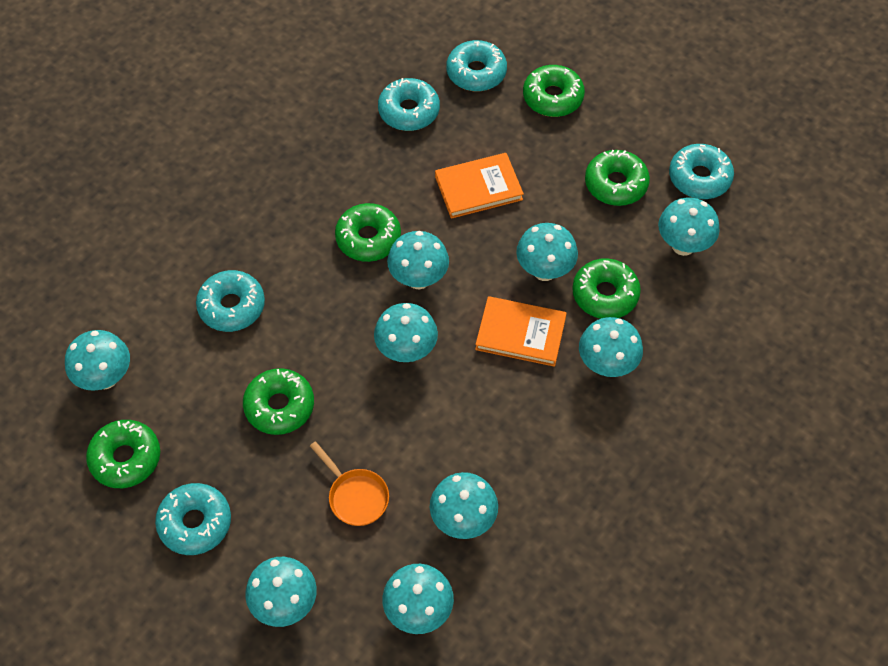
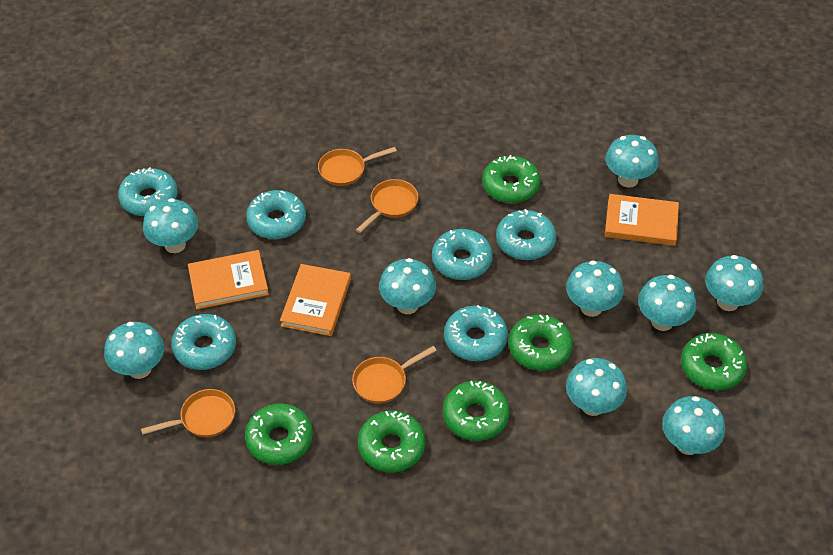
orange book: [435,153,524,219] [475,296,567,367] = 2 -> [188,250,269,309] [280,264,351,336] [605,194,679,246] = 3
orange pan: [310,441,389,526] = 1 -> [141,389,235,437] [318,147,397,186] [352,346,437,404] [356,179,418,233] = 4
turquoise donut: [155,483,231,555] [196,270,265,332] [378,78,440,131] [446,40,507,91] [669,144,734,199] = 5 -> [118,167,178,216] [171,314,236,370] [246,190,306,239] [432,229,493,280] [444,305,508,361] [496,209,556,260] = 6

